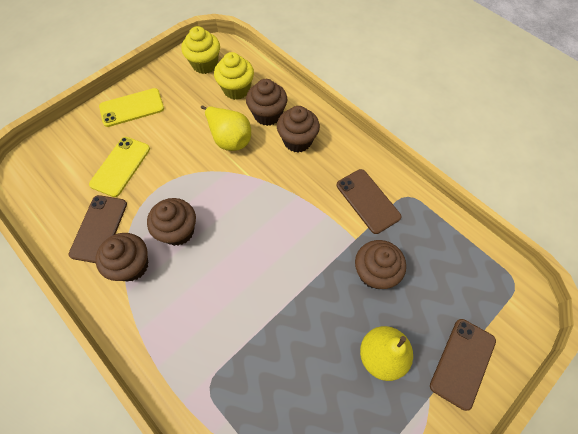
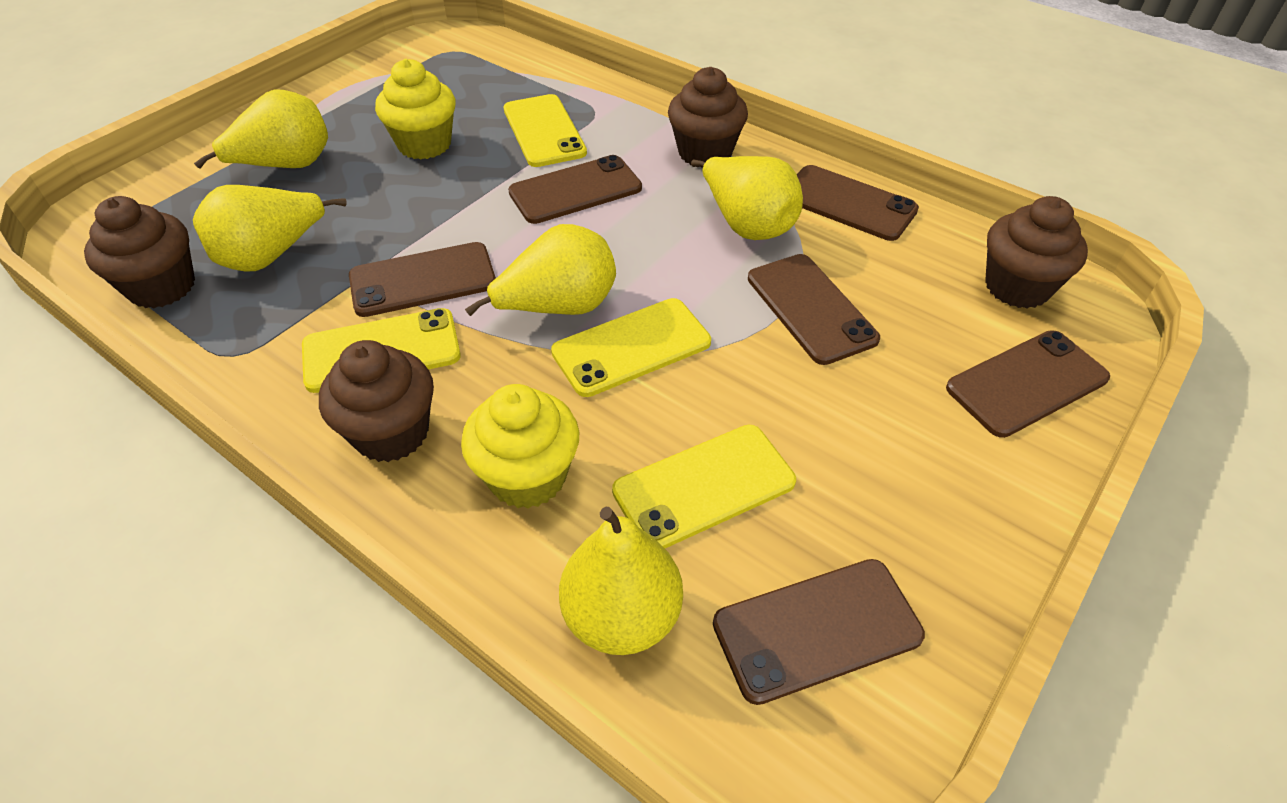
brown cupcake: [95,233,148,282] [147,198,196,246] [246,79,288,126] [277,106,320,152] [355,240,406,289] = 5 -> [84,196,195,308] [319,340,434,462] [668,67,748,168] [985,196,1088,309] = 4
brown phone: [69,195,127,263] [337,169,401,234] [430,319,496,411] = 3 -> [349,242,496,317] [508,155,642,224] [713,559,925,705] [748,254,880,365] [797,165,919,241] [946,330,1110,438] = 6
yellow pear: [201,105,251,151] [360,326,413,381] = 2 -> [193,185,347,271] [194,89,328,169] [465,224,616,316] [559,507,683,655] [691,156,803,240] = 5
yellow phone: [89,137,150,197] [99,88,164,127] = 2 -> [302,308,461,393] [504,94,587,167] [551,298,711,397] [612,425,796,548] = 4

